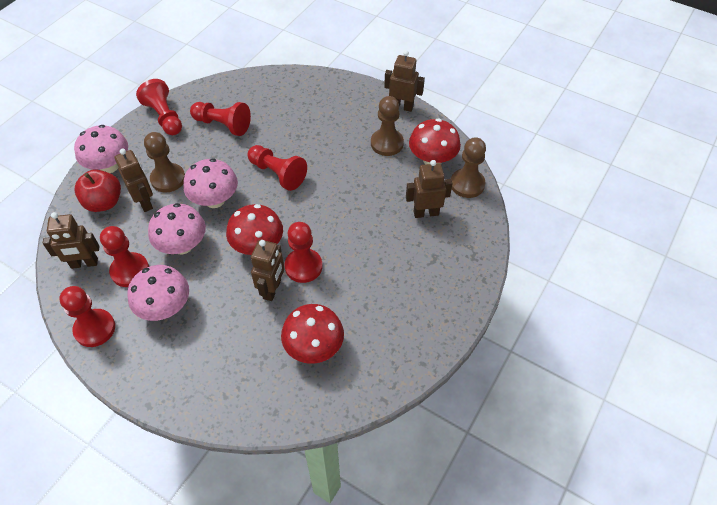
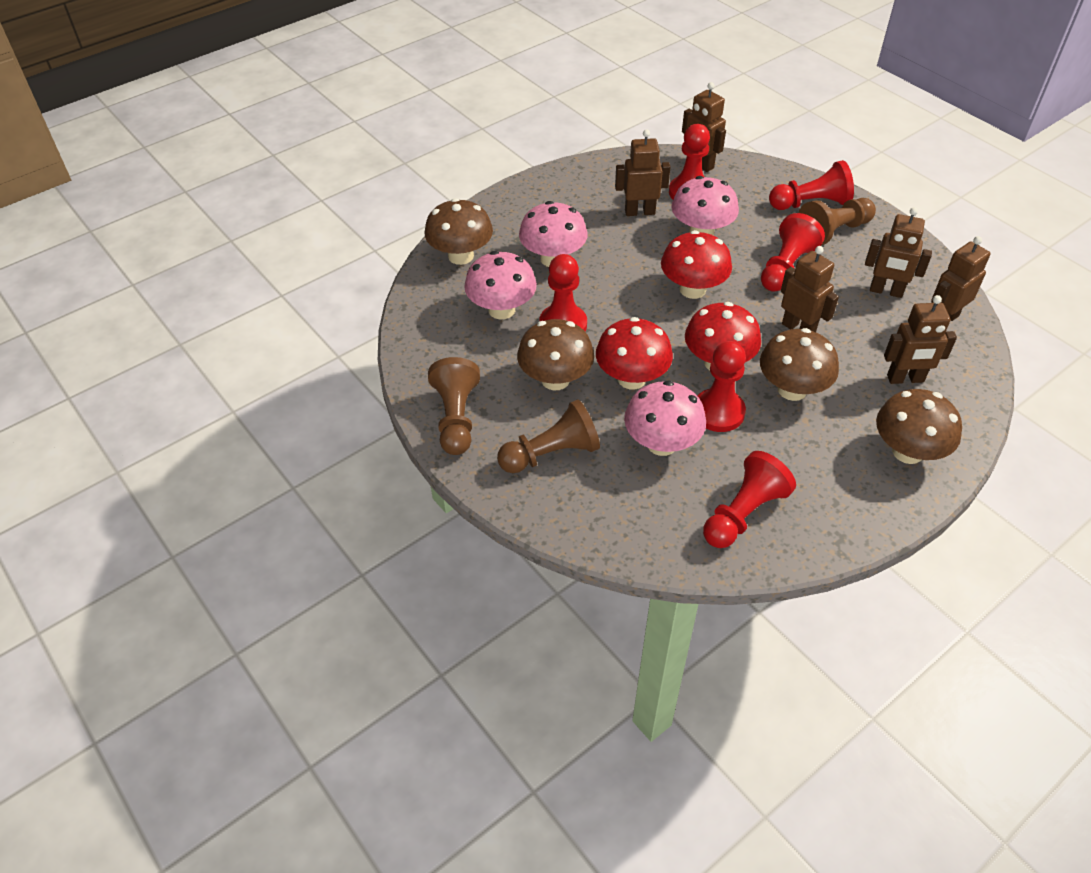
brown mushroom: none = 0 -> [424,198,493,265] [517,319,594,390] [760,328,839,401] [876,389,962,464] = 4
brown robot: [43,212,99,269] [115,149,153,212] [251,240,285,301] [384,50,425,112] [406,160,452,218] = 5 -> [615,129,671,216] [682,82,726,172] [781,246,839,332] [865,207,932,298] [884,295,957,384] [931,236,991,321] = 6
red apple: [74,169,121,212] = 1 -> none = 0

